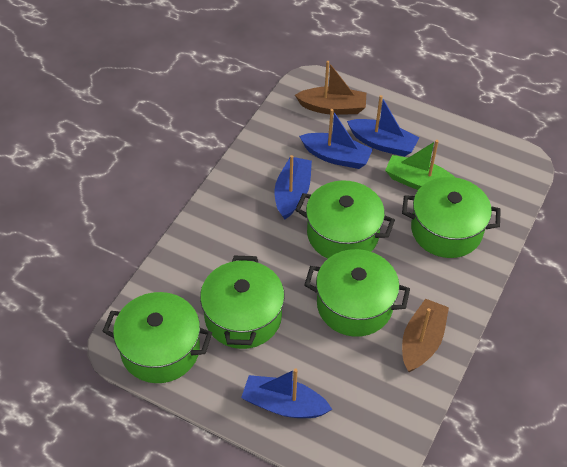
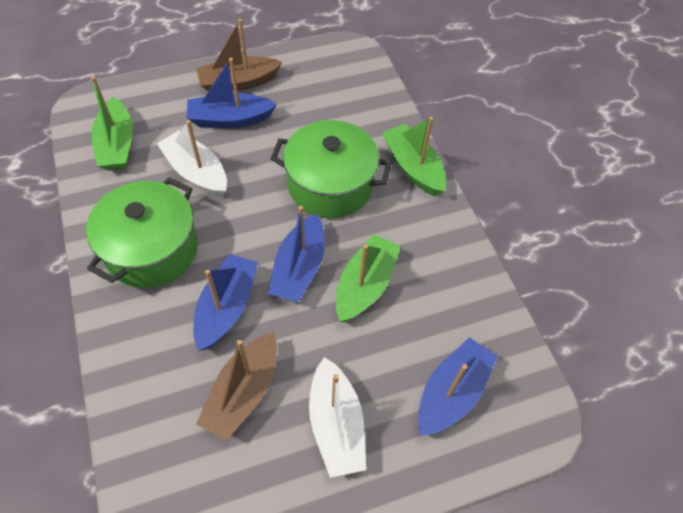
green boat: [385,140,455,190] = 1 -> [91,76,133,171] [336,234,401,322] [382,117,446,196] = 3
green pot: [102,292,212,383] [200,256,285,349] [295,180,395,259] [304,249,410,337] [402,177,501,258] = 5 -> [86,177,198,288] [270,120,392,218] = 2
white boat: none = 0 -> [157,120,227,197] [309,357,366,478] = 2

